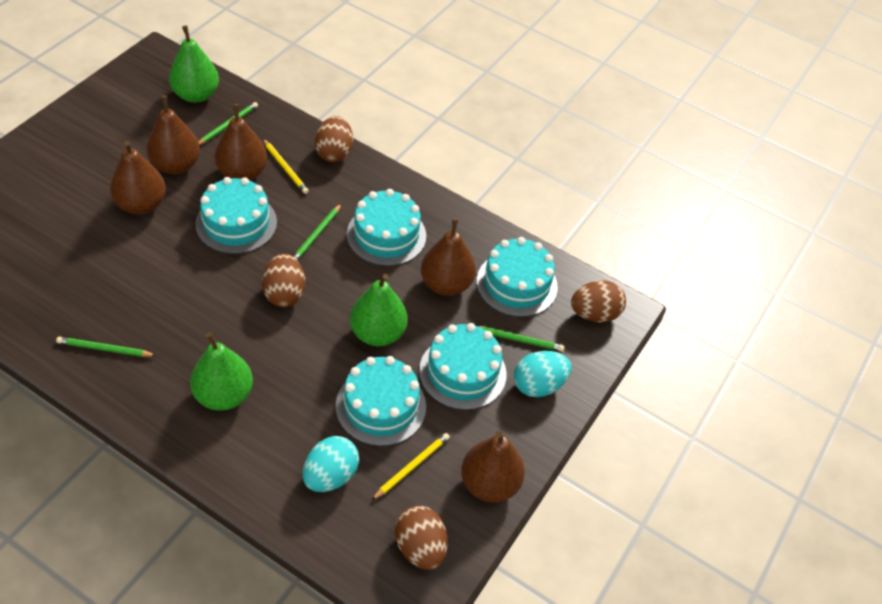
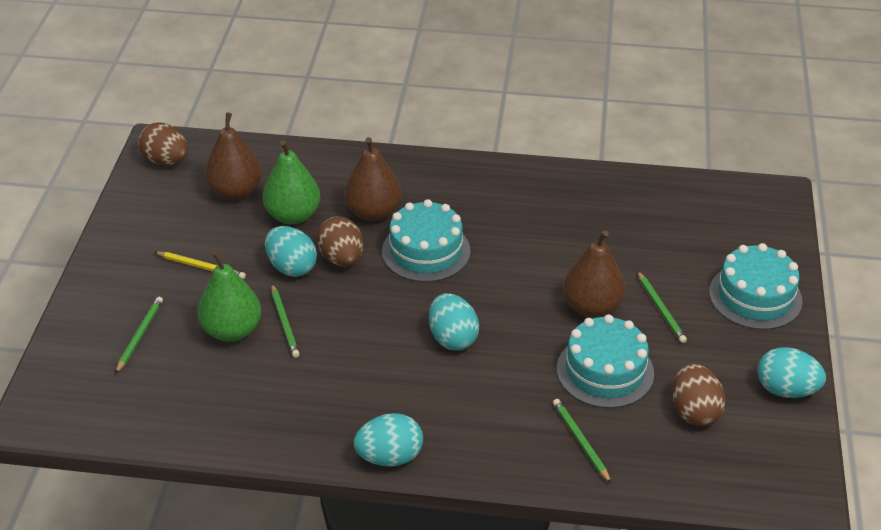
brown egg: [262,254,305,307] [315,116,353,162] [395,505,448,570] [571,280,626,323] = 4 -> [138,122,188,165] [316,216,363,266] [672,363,726,426] = 3
brown pear: [110,141,166,215] [147,95,200,174] [215,104,267,181] [421,218,476,296] [461,431,525,502] = 5 -> [205,112,262,200] [344,137,402,221] [563,230,625,318] = 3
green pear: [169,25,219,103] [190,332,253,411] [350,274,408,346] = 3 -> [197,250,261,342] [263,140,320,224] = 2
turquoise cake: [195,177,277,254] [336,356,426,446] [347,189,426,266] [419,323,507,410] [477,237,558,317] = 5 -> [382,199,470,282] [557,314,654,408] [709,243,802,330] = 3
turquoise egg: [303,436,359,492] [514,351,572,397] = 2 -> [265,226,317,277] [354,413,423,467] [429,293,479,351] [757,347,826,398] = 4
yellow pencil: [263,139,309,194] [372,433,450,500] = 2 -> [155,252,246,279] = 1

